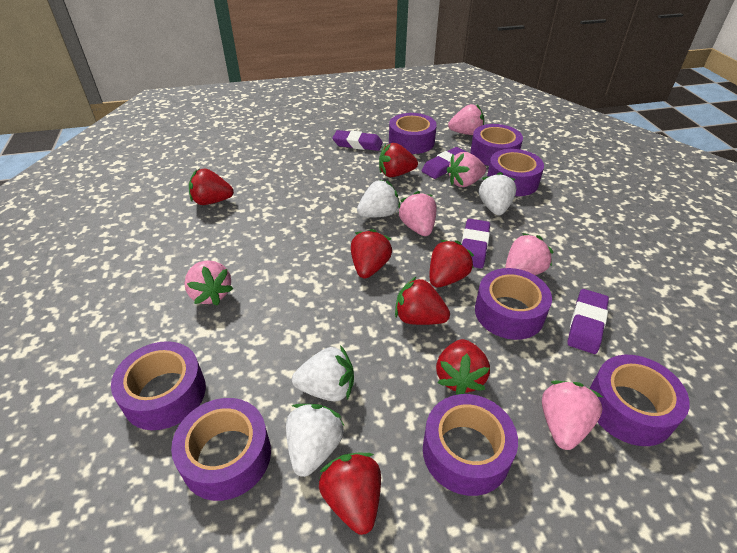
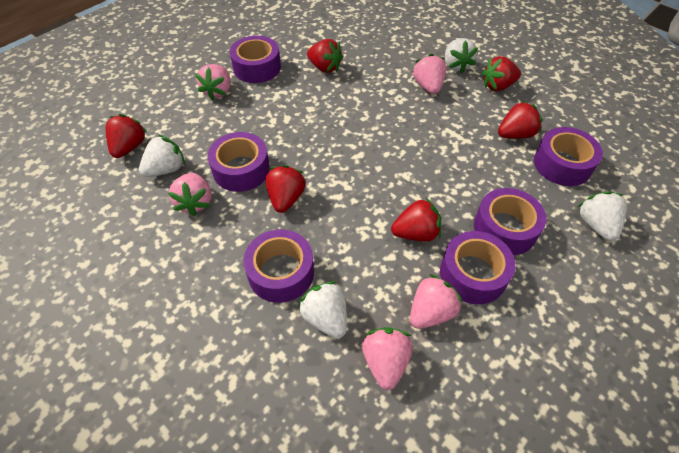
pink strawberry: [184,260,233,306] [398,191,437,236] [447,152,486,187] [448,104,484,135] [505,233,554,275] [542,381,603,450] = 6 -> [168,173,212,216] [195,64,230,100] [362,327,413,390] [410,274,462,329] [413,54,447,94] = 5
purple eraser: [332,130,383,151] [422,147,466,179] [461,219,490,269] [567,289,609,354] = 4 -> none = 0
purple tape: [111,341,206,430] [171,398,271,501] [389,113,437,154] [423,394,518,496] [470,124,523,166] [475,268,552,340] [487,149,544,196] [589,355,690,446] = 8 -> [207,132,270,192] [230,36,281,83] [243,230,314,303] [440,231,515,304] [474,188,546,255] [534,127,603,186] = 6
red strawberry: [189,168,234,205] [319,453,381,535] [351,229,392,278] [379,143,418,177] [395,276,450,325] [430,240,474,287] [436,339,490,395] = 7 -> [106,114,147,158] [266,165,306,213] [307,39,343,73] [391,198,441,242] [482,56,521,91] [498,101,543,139] = 6

